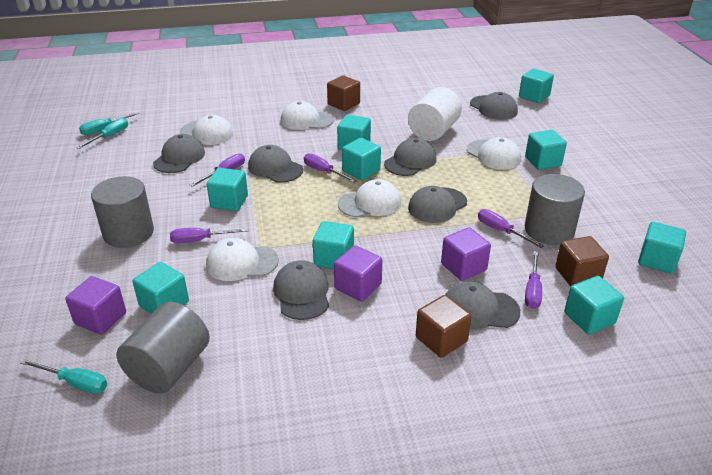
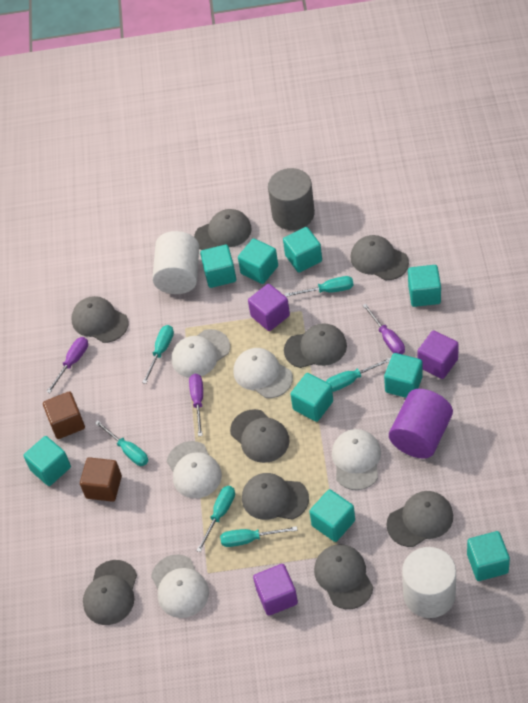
brown cube: [327,76,360,111] [416,295,471,358] [555,236,609,287] = 3 -> [43,391,85,439] [80,457,122,502] = 2
grey cap: [153,134,205,173] [248,145,303,183] [273,260,329,320] [384,138,437,176] [408,186,467,223] [445,281,520,330] [470,92,518,120] = 7 -> [71,296,129,343] [83,560,137,625] [194,209,252,250] [230,409,290,463] [242,473,309,520] [284,323,347,368] [314,544,373,609] [350,235,409,280] [387,491,453,547] = 9
grey cylinder: [91,176,154,248] [116,302,210,394] [525,174,585,245] = 3 -> [268,168,315,230] = 1
purple cylinder: none = 0 -> [389,389,453,459] = 1
purple screwdriver: [170,228,249,243] [190,153,245,187] [304,153,357,183] [478,209,544,248] [525,251,542,309] = 5 -> [46,337,88,393] [189,374,203,437] [362,304,405,354] = 3
turquoise screwdriver: [20,359,107,394] [76,118,128,149] [79,112,140,135] = 3 -> [95,421,148,466] [142,325,174,384] [196,486,235,552] [220,526,298,547] [285,276,354,297] [326,357,391,392] = 6
white cylinder: [408,87,462,141] = 1 -> [152,231,199,294] [402,547,456,618] = 2

